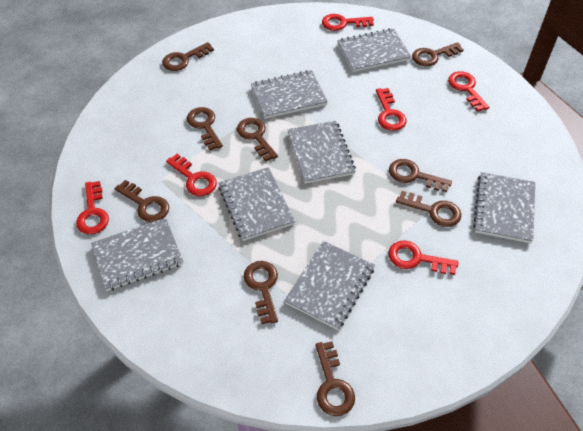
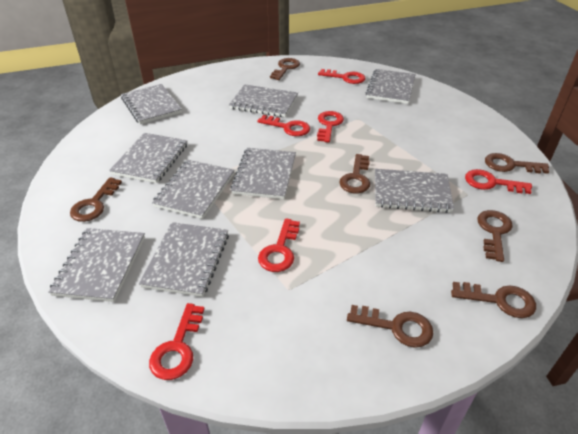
brown key: [115,180,169,222] [162,42,214,71] [187,107,223,150] [237,118,278,162] [244,261,278,324] [315,341,355,416] [389,159,452,192] [396,191,461,227] [412,42,464,66] = 9 -> [70,177,122,222] [270,58,300,80] [339,154,370,193] [347,305,433,348] [451,282,536,318] [477,210,513,262] [485,153,549,174] = 7
grey notebook: [91,218,183,291] [218,167,295,241] [251,70,328,119] [284,241,375,330] [288,121,356,184] [337,28,411,72] [473,172,535,243] = 7 -> [48,228,145,302] [109,133,187,183] [121,84,182,124] [139,222,229,297] [152,160,235,219] [229,84,298,117] [230,148,296,199] [366,69,416,104] [375,169,454,213] = 9

